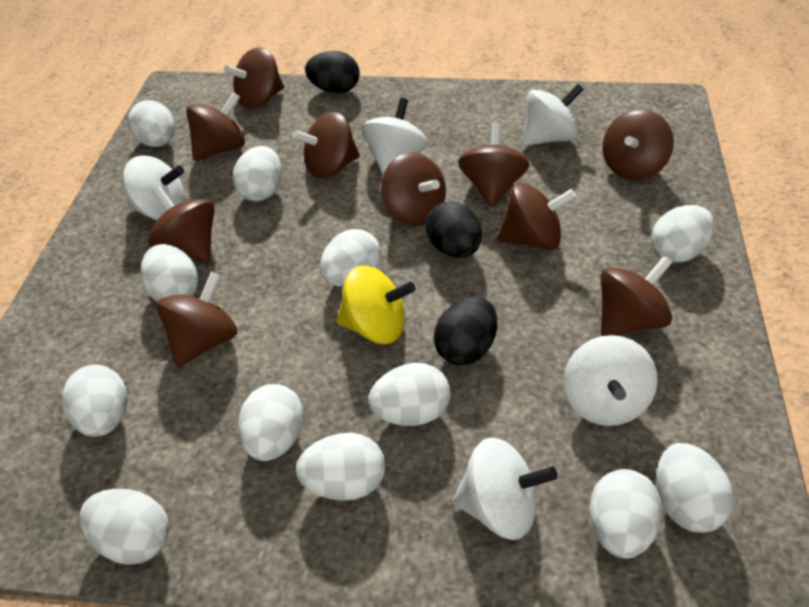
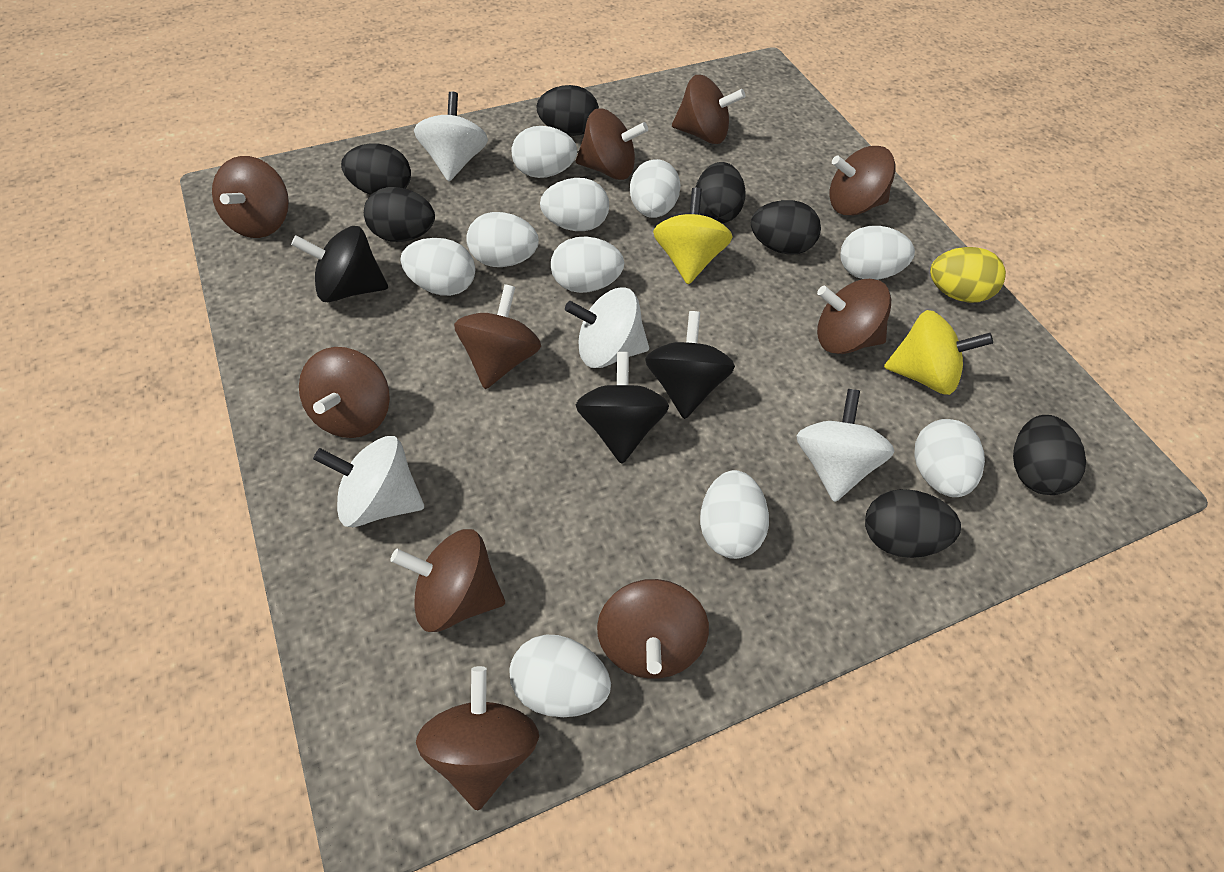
black egg: [305,51,360,94] [426,201,482,258] [434,297,497,365] = 3 -> [341,143,411,195] [364,187,435,242] [536,85,599,136] [695,162,746,223] [751,200,821,255] [865,489,961,558] [1013,415,1086,495] = 7
black spinning top: none = 0 -> [291,226,388,302] [576,352,669,464] [645,311,735,419] = 3
white egg: [62,365,127,437] [79,489,169,565] [128,100,175,147] [140,244,198,301] [233,146,282,201] [238,384,304,461] [295,433,385,501] [320,229,381,287] [368,363,451,426] [589,469,662,559] [651,205,714,263] [657,443,734,533] = 12 -> [401,238,475,296] [466,212,539,267] [509,635,611,717] [512,126,577,178] [540,178,609,231] [551,236,624,293] [630,159,681,218] [700,470,769,559] [840,226,915,280] [914,419,985,497] = 10
white spinning top: [122,156,185,220] [362,98,428,175] [452,438,558,540] [522,84,584,146] [563,335,658,426] = 5 -> [313,436,424,527] [414,91,488,181] [565,288,649,368] [796,389,895,502] = 4
yellow egg: none = 0 -> [930,247,1006,303] = 1
yellow spinning top: [337,265,415,344] = 1 -> [653,188,733,284] [884,310,993,395] = 2

